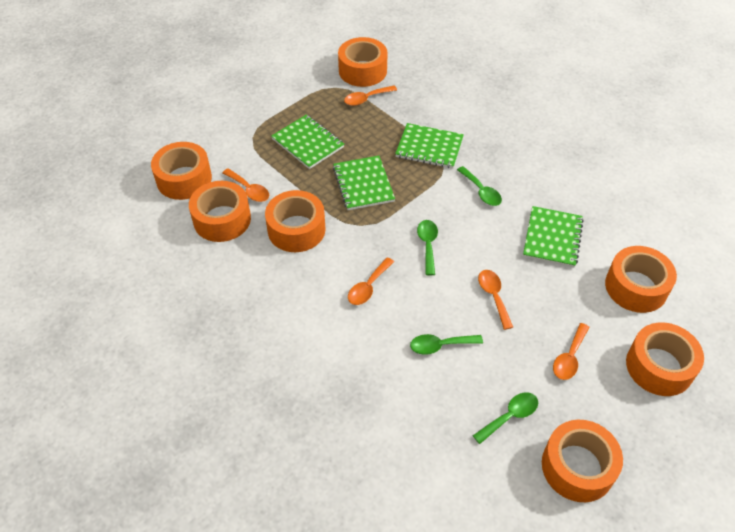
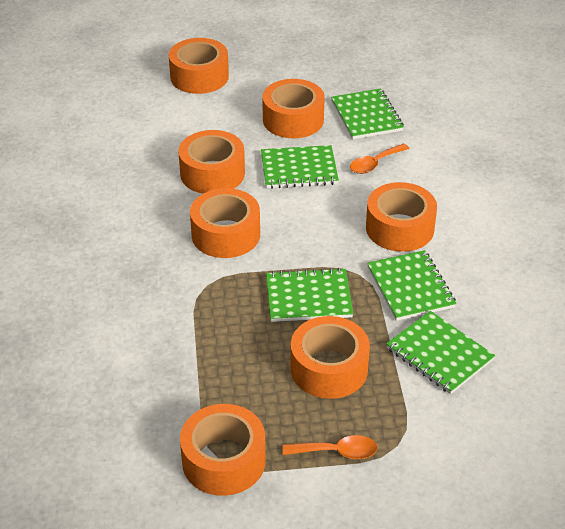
green notebook: [271,115,344,169] [333,156,395,210] [395,123,464,169] [523,206,584,267] = 4 -> [261,145,339,189] [266,268,353,322] [331,89,404,139] [367,250,456,321] [386,311,495,394] = 5
green spoon: [410,334,483,355] [417,220,438,275] [457,166,502,206] [473,393,538,444] = 4 -> none = 0
orange spoon: [222,169,269,202] [344,86,397,106] [348,257,394,305] [478,270,513,330] [553,323,590,380] = 5 -> [283,435,378,459] [350,143,409,174] = 2

